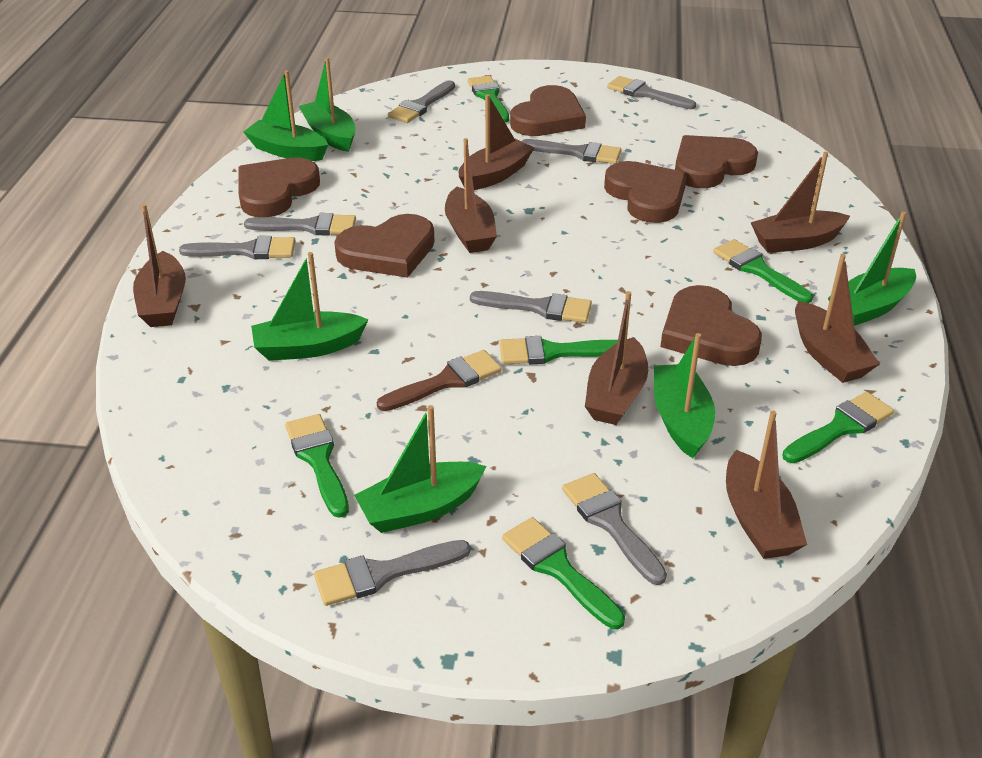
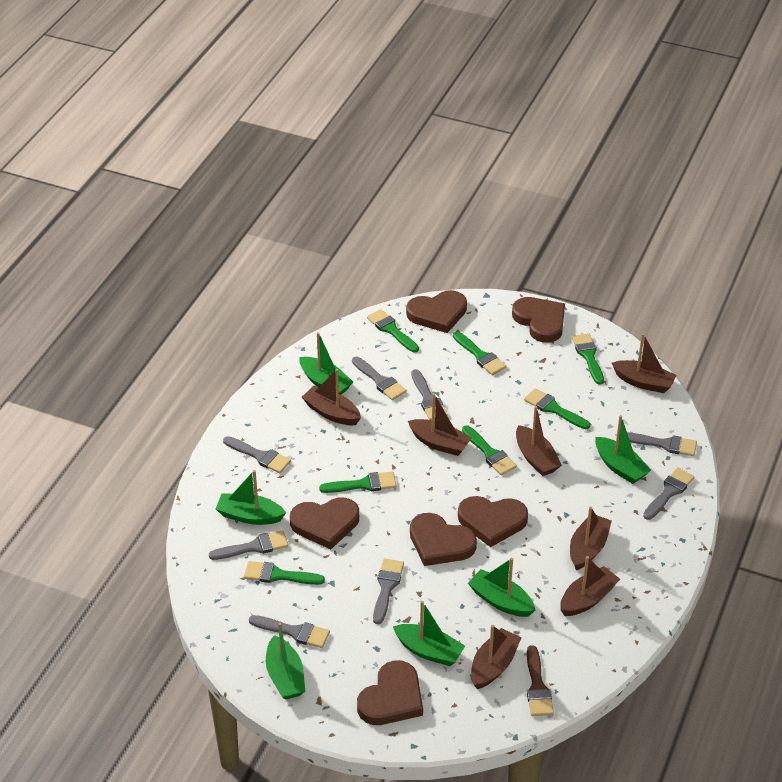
green brush: [285,414,349,518] [468,76,509,123] [499,336,618,364] [502,517,625,629] [713,239,813,303] [782,392,894,463] = 6 -> [244,561,325,585] [319,471,397,493] [367,309,419,352] [453,331,506,375] [462,425,517,475] [524,388,590,429] [572,333,604,385] = 7

